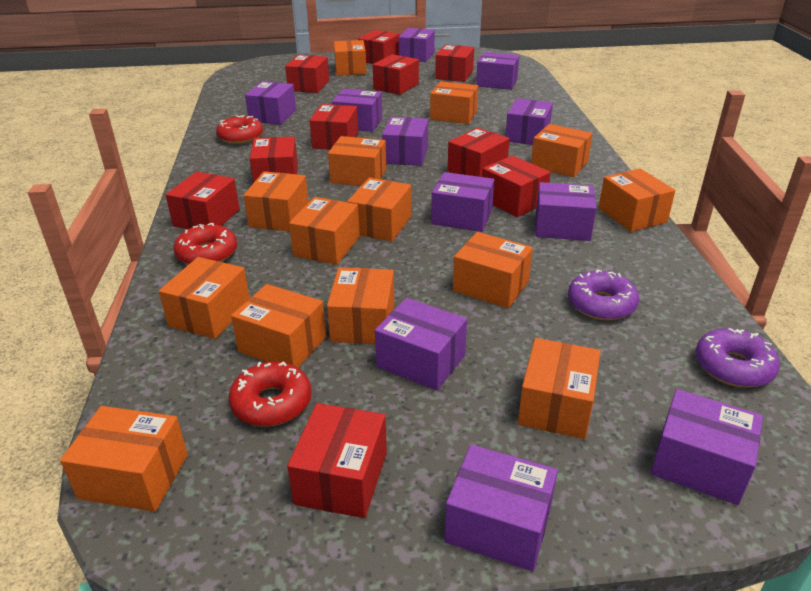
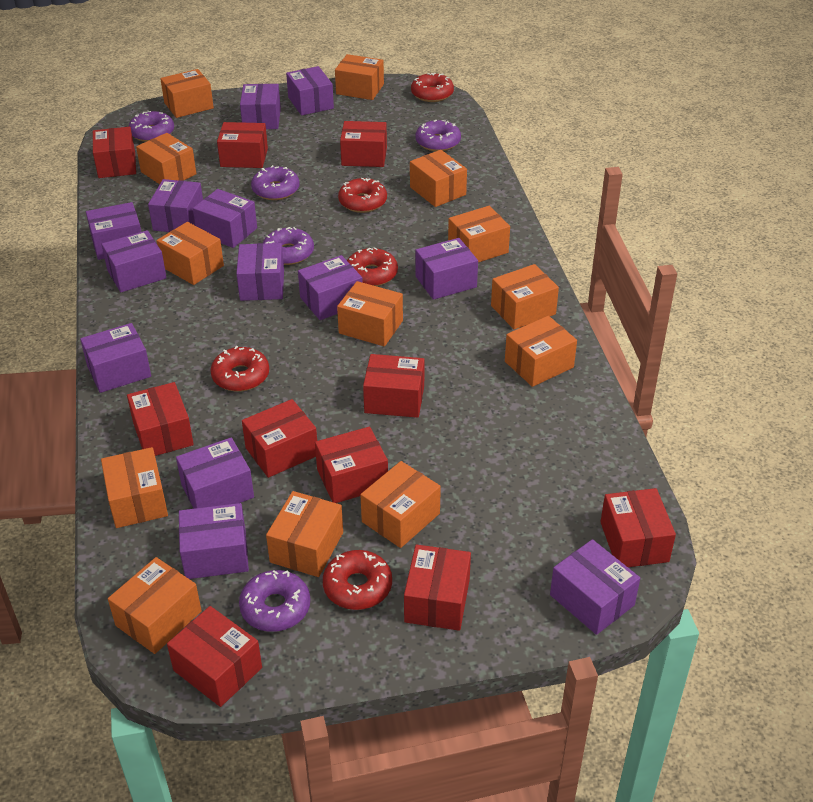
orange box: [60,406,188,512] [159,257,249,339] [231,284,326,368] [243,171,308,232] [289,197,360,265] [327,267,394,344] [328,136,386,186] [334,40,366,76] [347,178,411,242] [430,81,478,124] [453,232,533,308] [518,338,601,439] [531,124,593,177] [599,168,675,232] = 14 -> [101,447,168,528] [108,557,202,654] [136,133,196,184] [156,222,224,285] [160,69,214,118] [266,491,343,577] [335,54,384,100] [337,281,403,347] [360,461,441,548] [410,150,467,207] [448,206,510,262] [491,264,559,330] [505,316,577,387] = 13
purple box: [245,81,296,125] [332,89,382,132] [375,298,467,391] [382,117,428,166] [398,28,435,62] [431,172,495,232] [444,445,558,571] [476,52,519,90] [505,98,553,145] [535,182,597,241] [651,389,763,505] = 11 -> [80,323,151,393] [86,202,141,260] [102,230,167,292] [148,179,203,232] [176,437,254,509] [179,503,249,579] [193,189,257,248] [236,243,284,301] [240,84,281,129] [286,66,334,116] [298,255,363,320] [415,238,478,300] [550,539,640,635] = 13
purple donut: [568,269,639,320] [696,328,780,387] = 2 -> [129,111,174,142] [239,570,310,632] [251,165,300,200] [263,227,314,265] [416,120,461,151] = 5
red donut: [173,223,237,265] [216,115,263,144] [229,361,312,427] = 3 -> [210,346,269,392] [323,550,392,610] [338,178,387,213] [347,247,398,286] [411,73,454,102] = 5

